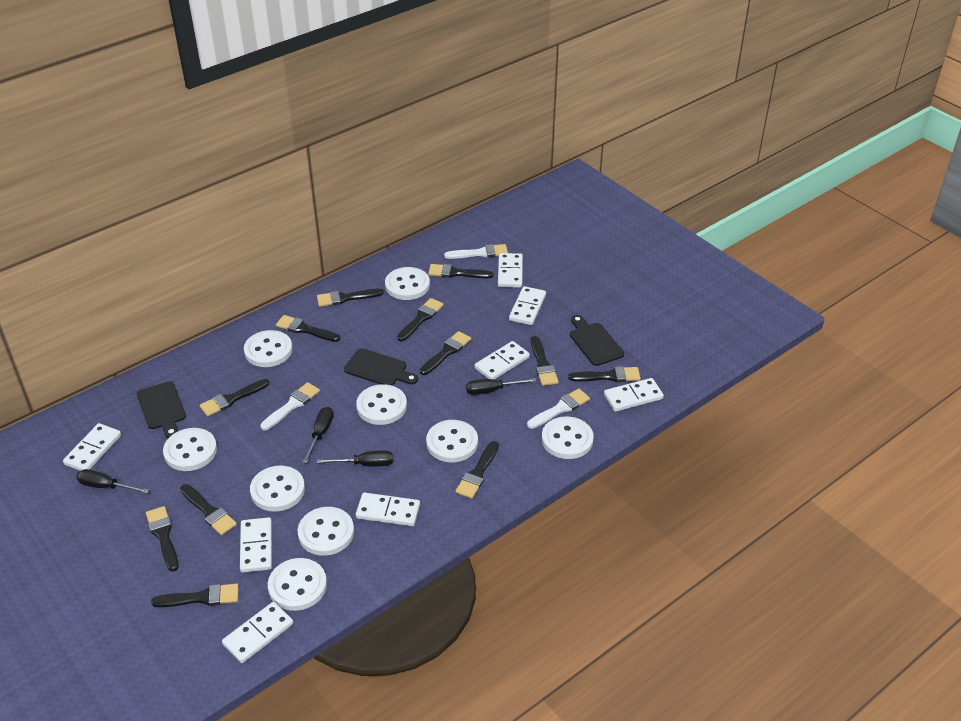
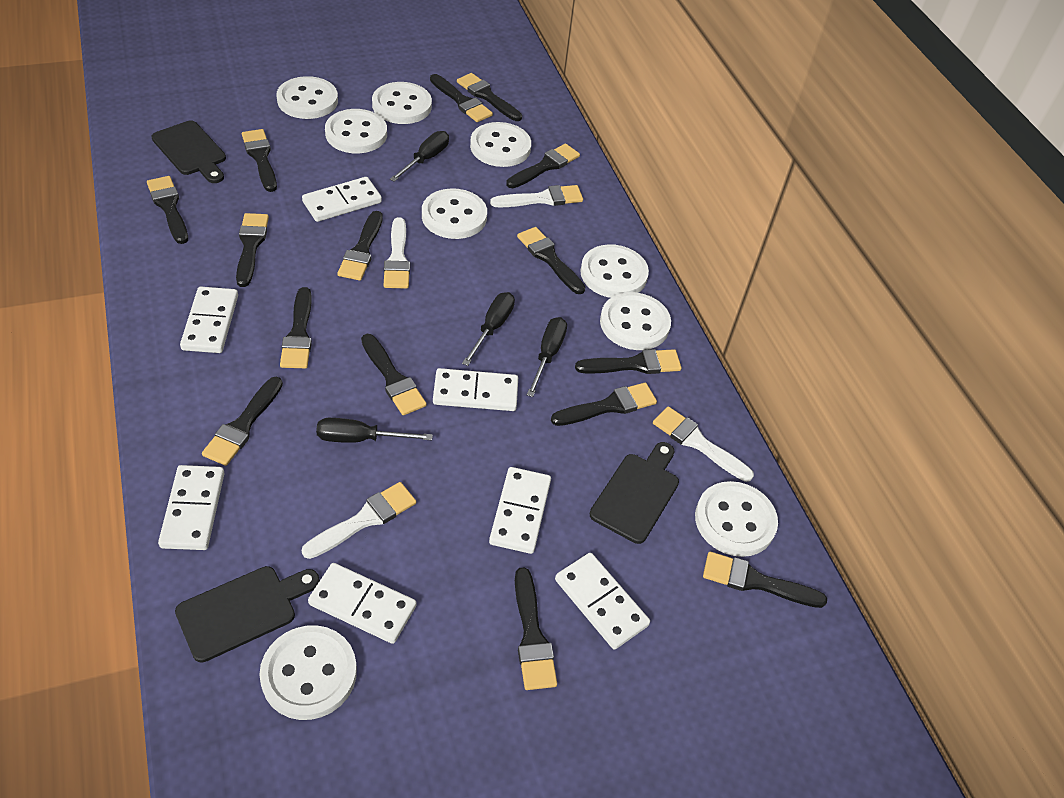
black brush: [146,506,179,572] [151,584,239,607] [180,484,237,535] [200,379,269,417] [276,315,340,342] [317,289,384,307] [397,298,444,341] [420,331,471,375] [428,264,493,278] [455,441,499,499] [531,336,559,386] [568,366,641,382] = 12 -> [147,176,188,244] [202,377,283,466] [236,213,269,287] [242,129,277,192] [280,287,312,368] [337,211,383,281] [361,334,427,415] [430,74,493,122] [457,73,522,121] [506,144,580,188] [515,567,557,690] [517,227,585,294] [551,383,657,426] [575,349,681,374] [703,552,827,608] = 15
white brush: [260,382,320,430] [444,244,508,259] [527,389,590,429] = 3 -> [302,482,416,559] [384,217,410,289] [490,185,583,207] [653,406,754,482] = 4
white domino: [63,423,121,471] [222,602,294,663] [240,517,272,573] [356,492,420,526] [475,341,530,380] [498,253,523,288] [509,286,546,325] [604,378,664,412] = 8 -> [158,465,225,550] [180,287,238,353] [302,177,382,222] [308,563,416,644] [433,368,518,411] [489,467,551,554] [555,553,650,650] = 7

